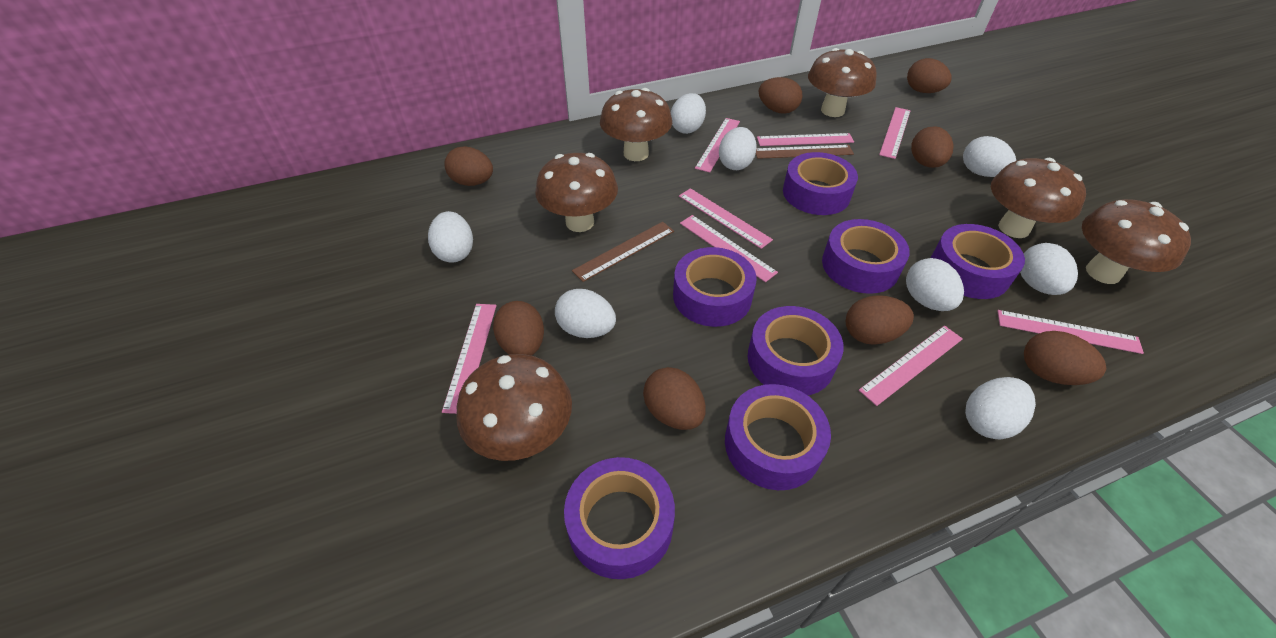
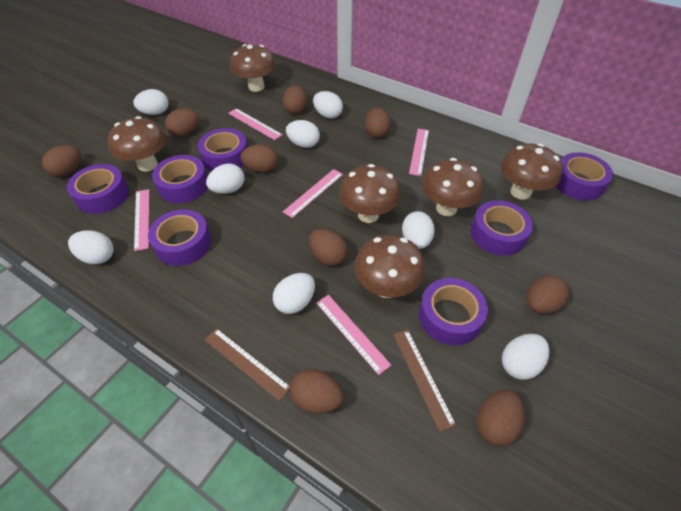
brown egg: [444,146,493,186] [493,301,544,356] [643,367,706,430] [758,77,802,114] [846,295,914,345] [907,58,951,93] [911,126,954,168] [1024,331,1106,385] = 8 -> [42,145,81,177] [165,109,199,137] [240,144,278,173] [283,85,307,114] [290,369,344,414] [309,229,347,266] [365,107,391,138] [477,390,524,446] [526,275,569,314] = 9
pink ruler: [442,304,497,414] [679,188,773,249] [680,215,778,282] [695,118,740,172] [757,133,854,146] [859,326,963,406] [879,107,911,159] [998,310,1144,354] = 8 -> [134,189,149,251] [228,108,283,140] [283,169,343,218] [316,295,391,375] [409,129,429,176] = 5

